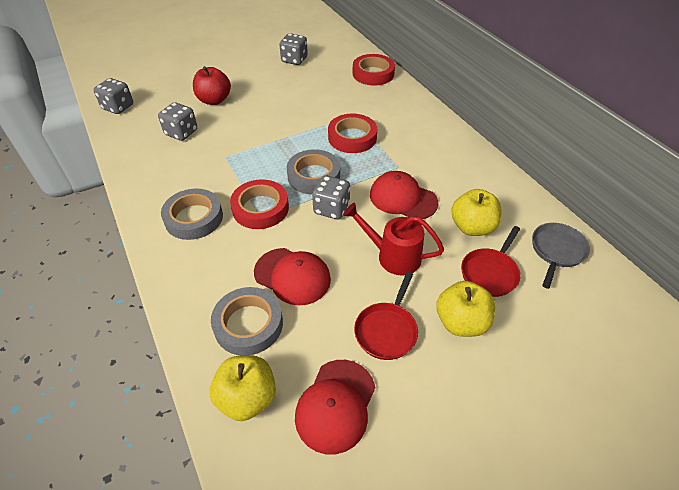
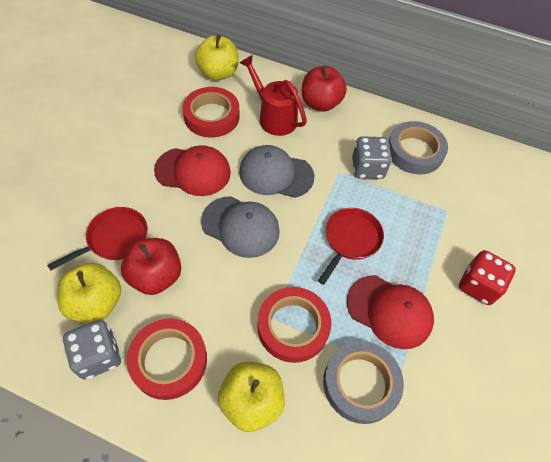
grey cap: none = 0 -> [201,196,280,258] [239,145,314,198] = 2
grey dice: [94,78,133,114] [158,102,197,141] [279,33,308,65] [312,176,350,219] = 4 -> [63,320,121,380] [352,136,392,179] = 2
grey pan: [532,223,590,289] = 1 -> none = 0
grey tape: [161,188,223,240] [211,287,283,356] [287,149,340,194] = 3 -> [323,341,404,424] [389,121,448,174] = 2
red apple: [193,66,231,105] = 1 -> [121,238,181,295] [302,65,347,112] = 2
red cap: [254,248,331,306] [295,360,375,454] [370,171,438,219] = 3 -> [154,145,231,196] [347,275,434,349] = 2
red dice: none = 0 -> [459,250,516,305] = 1

